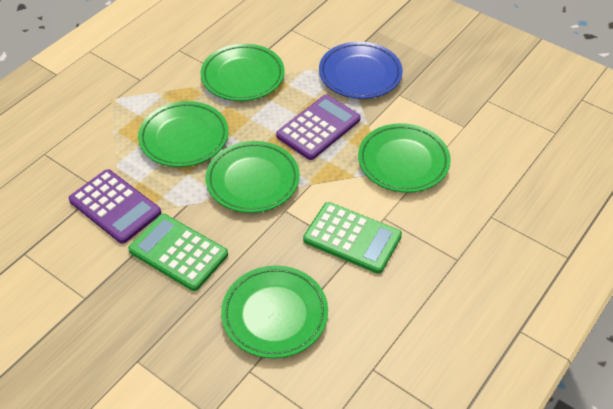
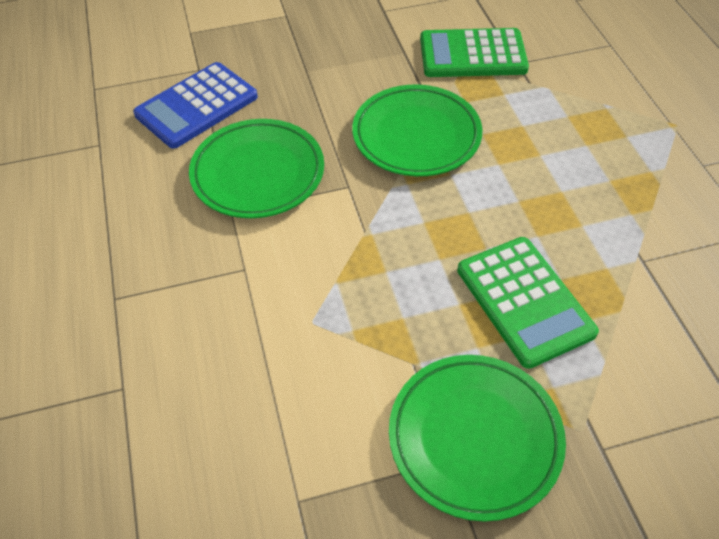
blue calculator: none = 0 -> [133,62,258,149] = 1
blue plate: [319,42,403,99] = 1 -> none = 0
green plate: [138,101,228,167] [201,44,285,101] [206,141,300,213] [221,265,328,359] [358,123,451,193] = 5 -> [189,119,324,218] [352,85,483,176] [389,355,566,522] = 3
purple calculator: [69,169,161,244] [276,95,361,160] = 2 -> none = 0

